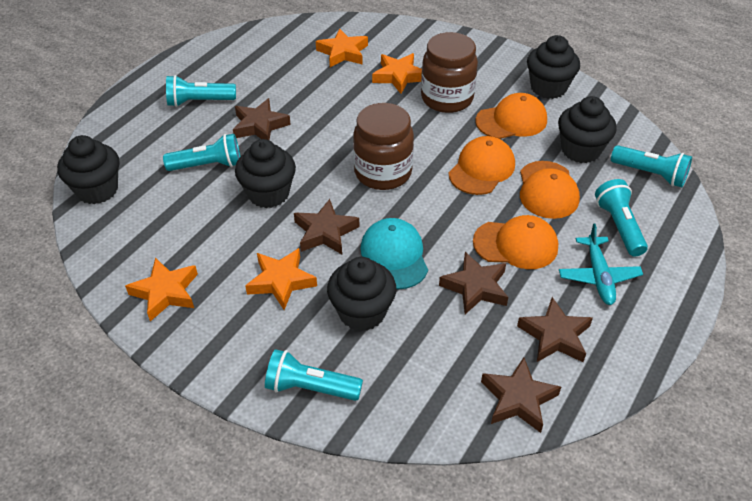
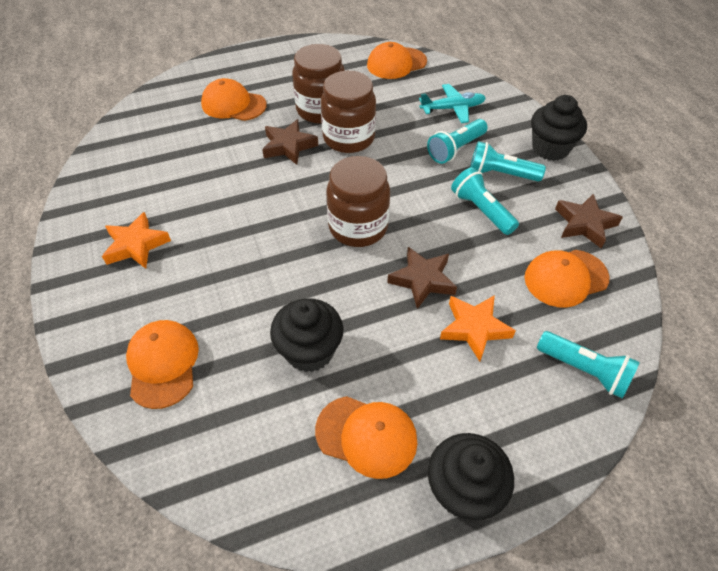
black cupcake: [57,135,119,204] [235,139,296,208] [327,257,396,331] [527,35,580,99] [558,96,617,163] = 5 -> [270,298,344,372] [428,433,514,520] [531,95,587,161] = 3
brown jar: [353,103,414,190] [421,32,478,113] = 2 -> [292,44,345,124] [321,71,376,153] [326,156,390,247] = 3
brown star: [233,98,291,140] [294,199,359,254] [439,252,508,314] [481,357,561,433] [517,297,593,362] = 5 -> [262,119,318,165] [387,247,457,309] [555,194,623,249] = 3
orange cap: [449,136,515,195] [473,215,558,269] [476,93,547,139] [520,161,580,219] = 4 -> [126,320,199,409] [201,78,267,121] [315,396,418,479] [367,42,427,79] [524,250,610,308] = 5
orange star: [125,258,198,321] [245,248,317,310] [316,28,368,67] [372,53,422,94] = 4 -> [102,212,171,269] [440,295,516,361] = 2
turquoise cap: [360,218,428,289] = 1 -> none = 0
turquoise flashlight: [163,134,240,171] [166,75,236,107] [265,349,363,401] [595,179,648,257] [611,145,692,187] = 5 -> [427,119,488,164] [451,167,519,235] [470,141,546,182] [537,331,640,399] = 4

